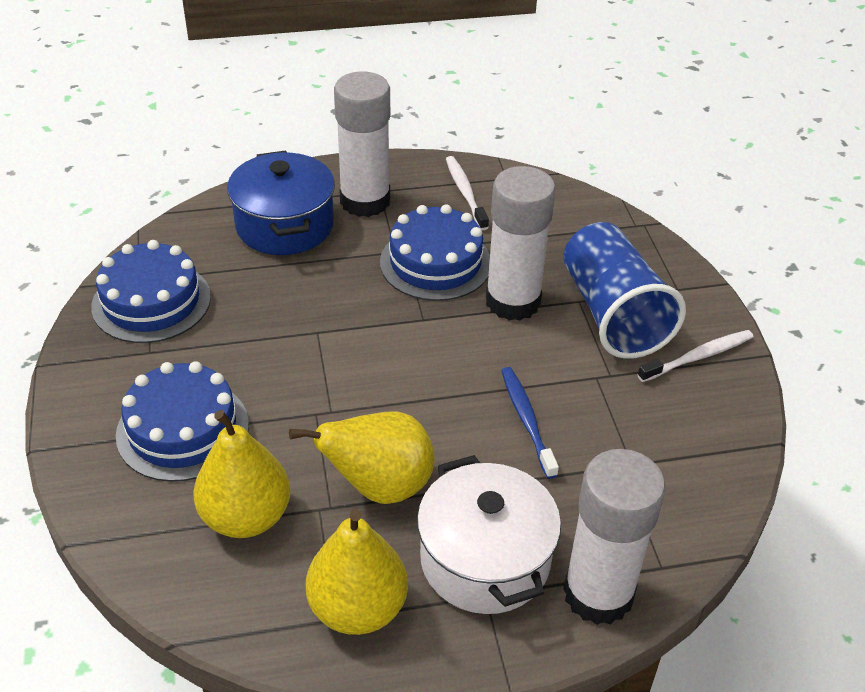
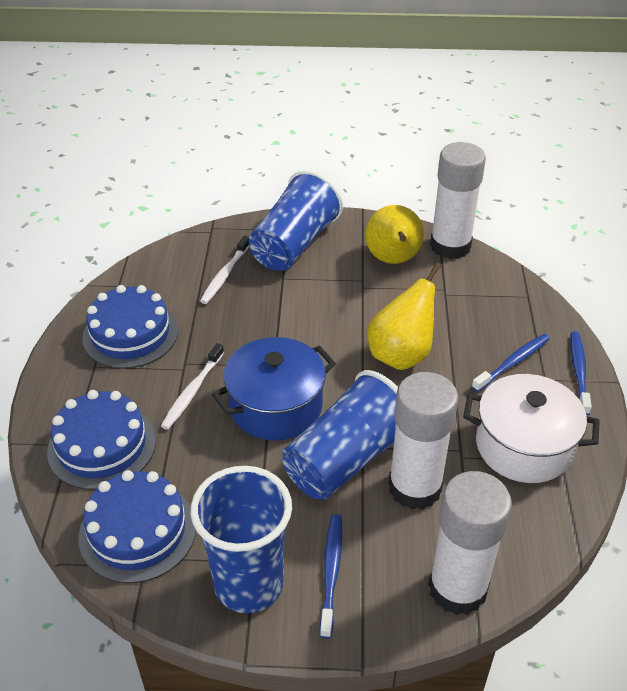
blue cup: [563,222,686,359] = 1 -> [190,466,292,613] [249,170,343,271] [283,370,398,500] = 3
blue toothbrush: [501,367,559,479] = 1 -> [320,514,342,638] [472,334,550,392] [570,331,592,415] = 3
yellow pear: [193,410,290,538] [289,412,434,504] [306,509,408,635] = 3 -> [365,205,424,264] [368,262,441,370] = 2

